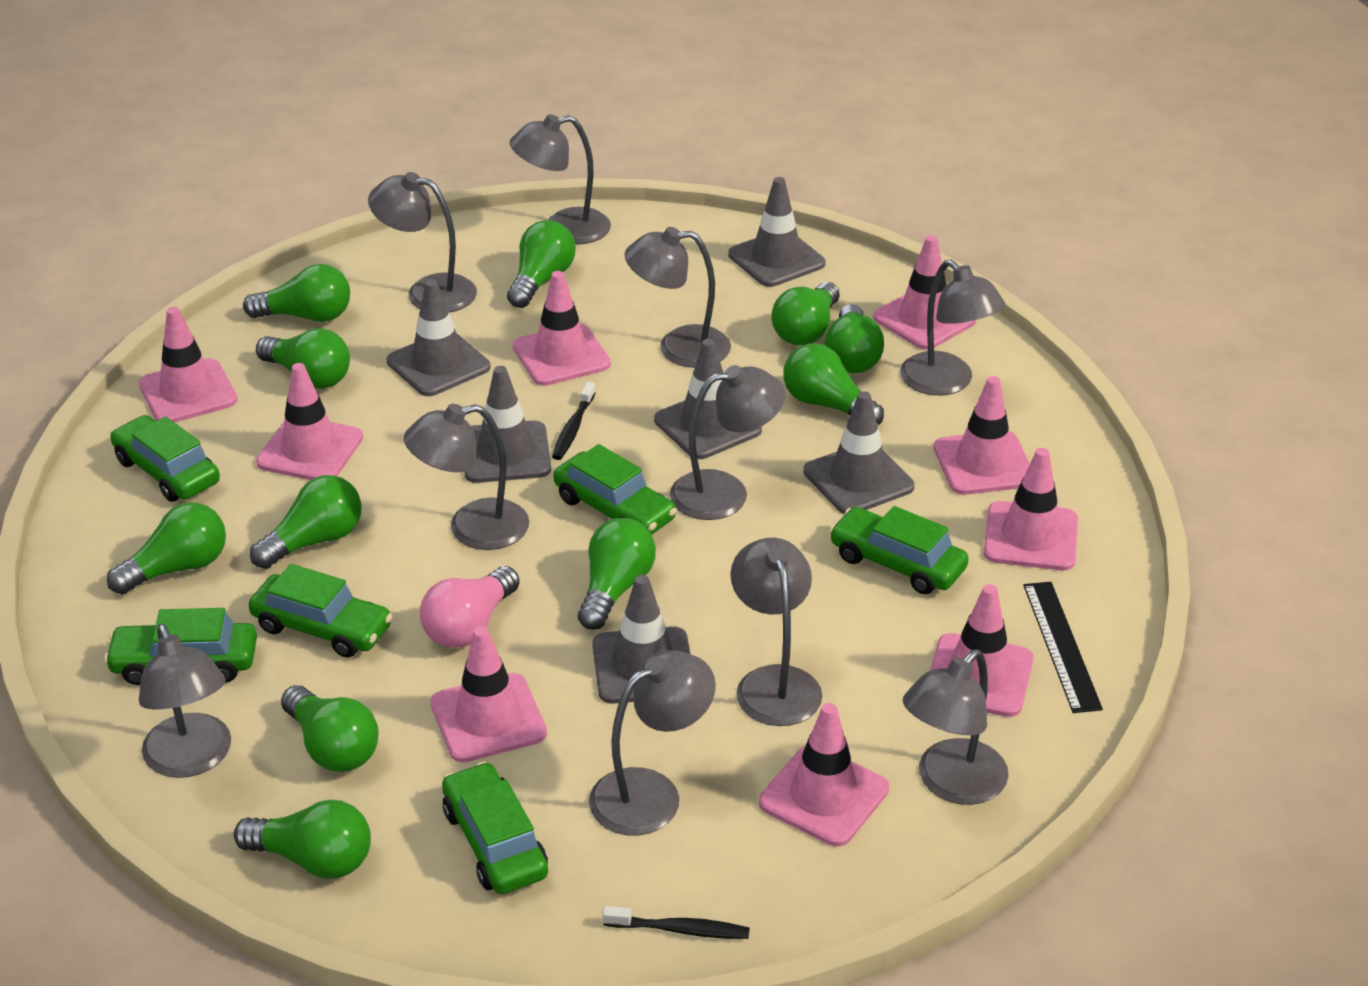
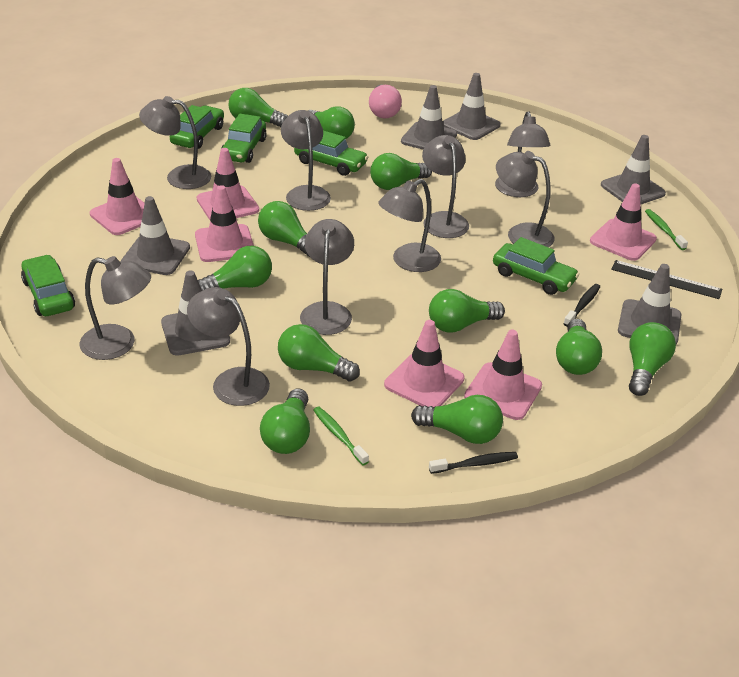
green car: [104,608,257,685] [110,415,220,502] [249,564,393,658] [442,762,548,894] [553,444,677,535] [829,506,969,595] = 6 -> [21,255,75,316] [170,105,224,149] [221,114,267,163] [294,131,368,176] [493,237,579,295] = 5
green toothbrush: none = 0 -> [313,406,369,465] [645,209,688,250] = 2
grey lamp: [139,624,231,778] [368,172,477,313] [404,404,529,550] [509,114,611,244] [589,650,716,836] [625,227,731,368] [670,365,786,520] [730,538,822,726] [900,260,1006,395] [903,649,1008,805] = 10 -> [80,256,151,360] [139,96,211,189] [187,287,270,406] [281,110,331,211] [300,219,354,335] [378,179,441,272] [422,135,469,238] [495,111,551,197] [496,151,554,247] = 9
pink traffic cone: [139,307,238,423] [256,363,363,480] [430,626,547,763] [513,271,611,386] [759,703,889,846] [873,235,976,350] [930,584,1034,717] [934,376,1030,495] [984,448,1078,571] = 9 -> [90,158,145,235] [195,185,254,262] [197,148,259,220] [384,320,465,407] [464,330,542,420] [590,183,657,261] = 6

